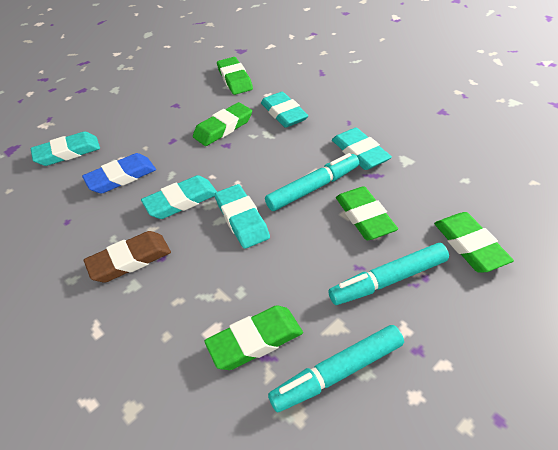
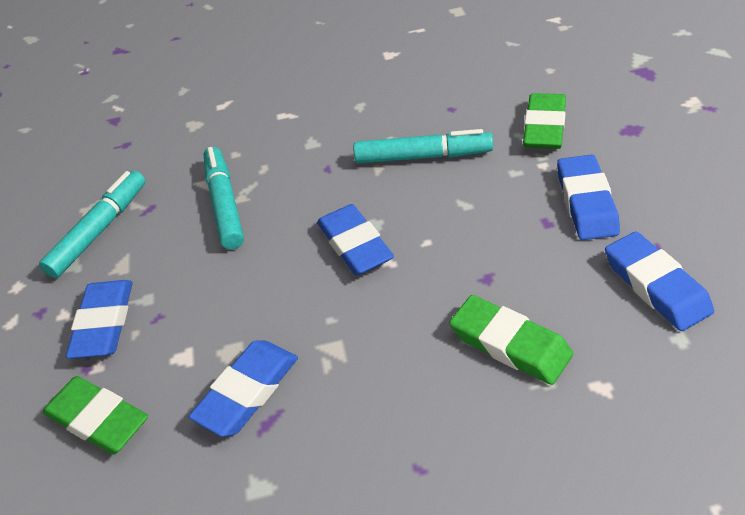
blue eraser: [82,153,156,194] = 1 -> [66,280,133,359] [189,340,298,437] [317,204,394,275] [557,154,620,240] [605,231,714,331] = 5
brown eraser: [84,231,171,283] = 1 -> none = 0
green eraser: [193,102,252,146] [204,305,303,370] [217,57,253,95] [336,186,398,240] [434,212,514,273] = 5 -> [43,376,148,455] [449,295,573,385] [523,93,566,149] = 3
turquoise eraser: [31,131,100,166] [141,175,217,219] [215,184,270,249] [261,92,308,128] [332,128,392,170] = 5 -> none = 0

